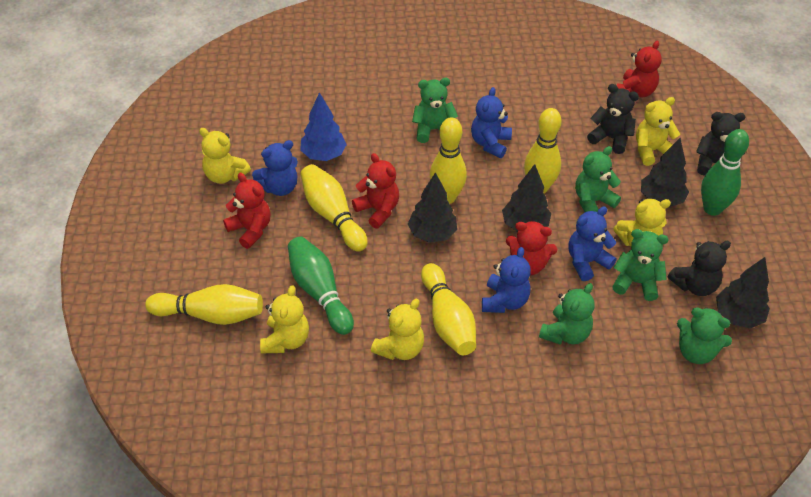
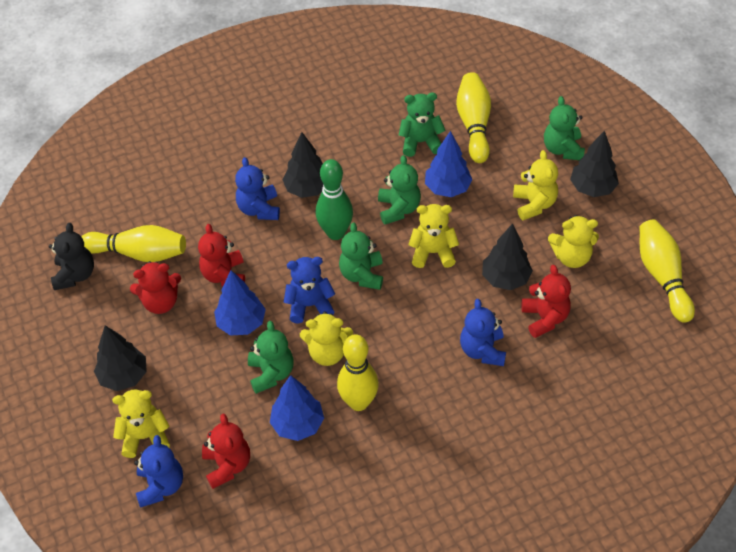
black teddy bear: [587,84,639,154] [668,241,731,296] [696,112,745,175] = 3 -> [49,223,94,290] = 1
blue tree: [300,92,347,161] = 1 -> [214,270,266,335] [270,375,324,441] [425,131,472,197] = 3
green bowling pin: [288,236,354,335] [701,129,749,216] = 2 -> [316,159,353,240] = 1
yellow bowling pin: [145,284,263,325] [300,164,368,251] [421,263,476,355] [430,117,467,204] [524,108,562,194] = 5 -> [81,225,186,262] [337,334,379,411] [456,72,491,163] [640,219,695,323] = 4

